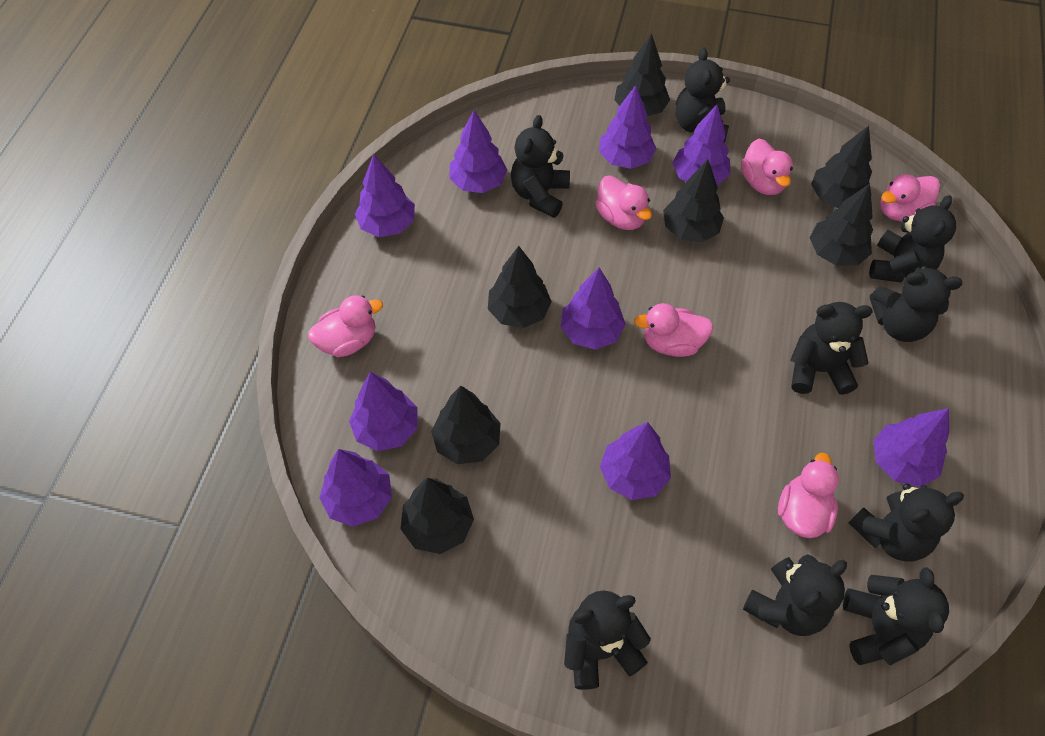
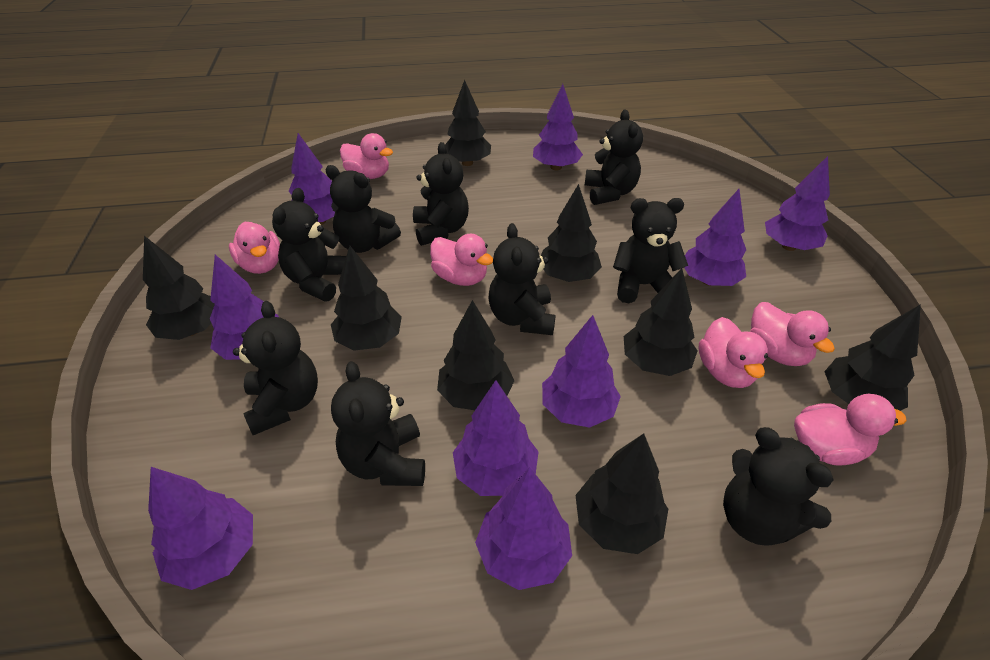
black tree: [401,478,474,554] [431,386,501,464] [488,246,551,328] [614,33,670,116] [663,160,724,242] [810,184,873,266] [811,126,872,208] = 7 -> [143,236,215,340] [331,246,402,351] [437,300,514,410] [445,80,491,166] [541,184,602,282] [576,433,668,554] [624,268,698,376] [824,304,921,411] = 8

